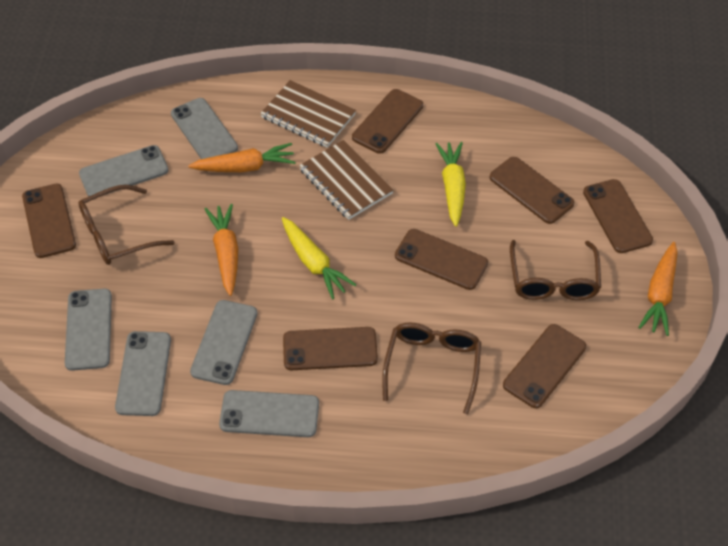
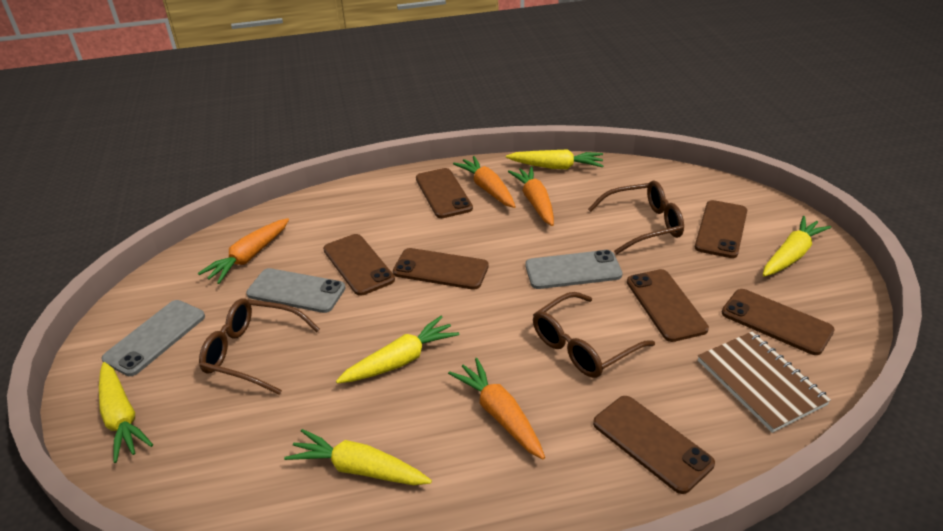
brown notebook: [260,80,356,148] [299,140,394,220] = 2 -> [698,332,831,433] = 1
grey phone: [65,289,112,371] [79,145,169,197] [115,331,171,416] [171,98,238,159] [190,300,257,385] [219,390,319,437] = 6 -> [101,300,205,376] [246,268,345,313] [525,250,623,289] = 3
orange carrot: [188,143,296,172] [205,204,238,296] [638,242,678,336] = 3 -> [198,218,289,284] [448,358,545,460] [453,156,516,208] [508,166,554,226] = 4
yellow carrot: [282,217,357,299] [435,142,466,227] = 2 -> [99,362,153,463] [284,429,432,485] [336,316,459,383] [506,149,603,169] [763,216,831,276] = 5

